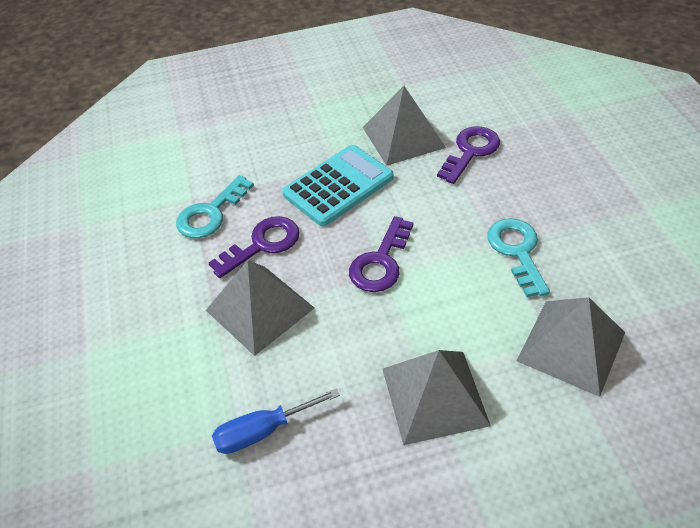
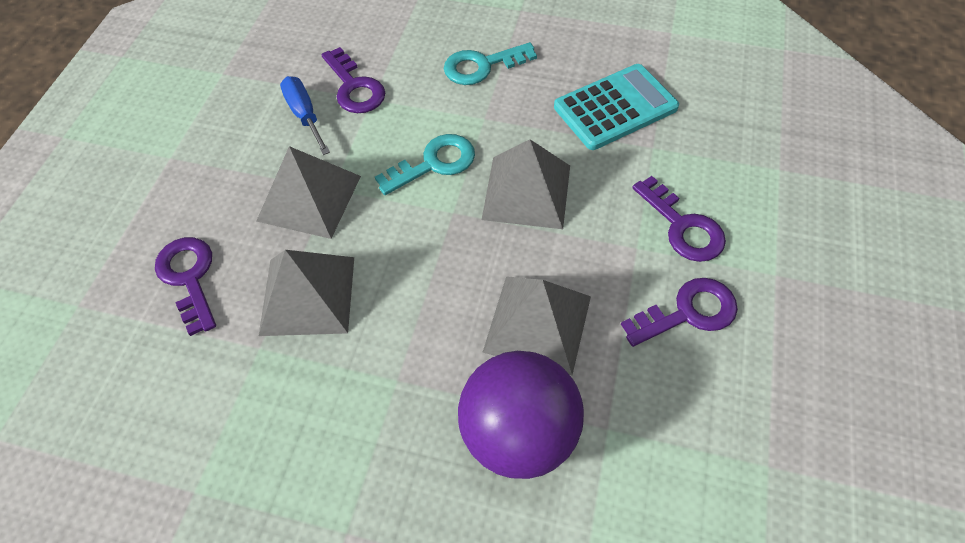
purple ball: none = 0 -> [458,351,584,479] = 1
purple key: [209,216,300,278] [349,216,413,292] [437,126,500,184] = 3 -> [155,237,216,336] [321,47,385,113] [621,278,738,347] [632,176,726,262] = 4

